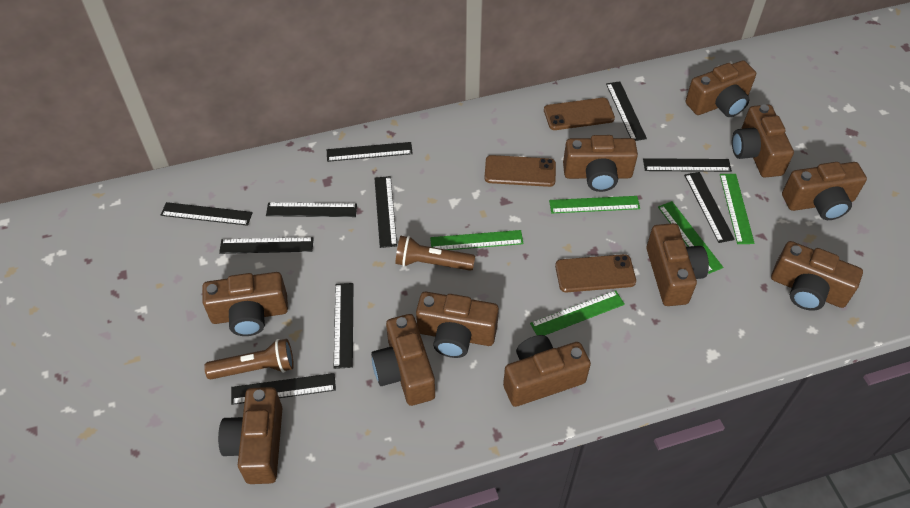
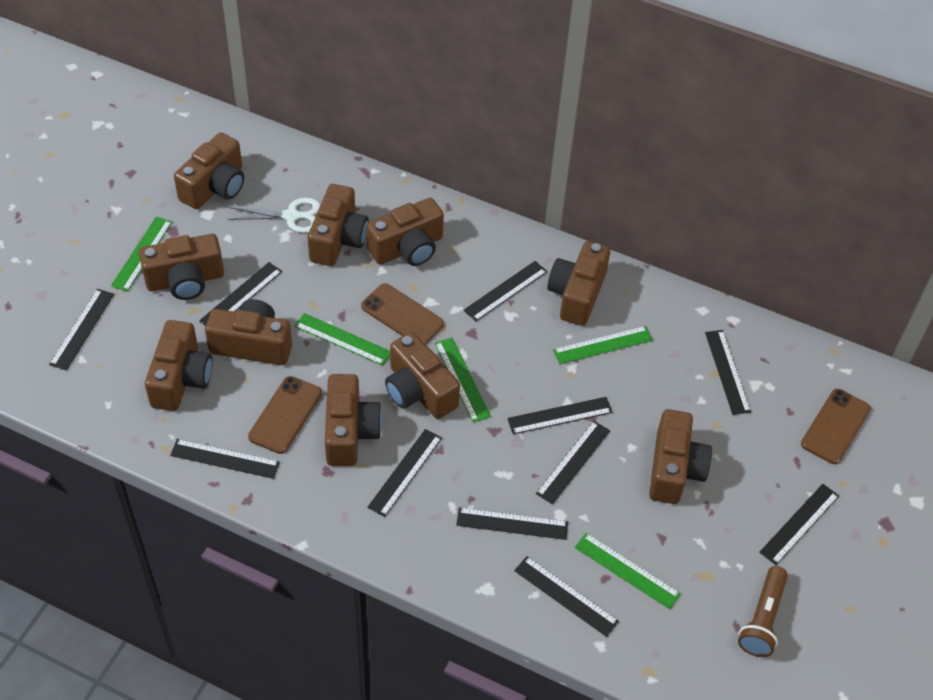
black ruler: [161,202,253,226] [219,237,314,254] [231,373,336,405] [266,203,357,217] [327,142,413,162] [334,283,353,369] [374,176,397,248] [606,81,647,141] [643,158,732,172] [684,172,735,243] = 10 -> [49,289,114,370] [170,439,280,479] [199,262,282,326] [367,429,442,517] [456,507,568,540] [463,261,547,322] [507,397,612,435] [514,556,619,637] [536,421,610,504] [705,330,751,415] [759,484,839,565] = 11
brown camera: [202,272,288,336] [218,387,283,484] [371,314,435,406] [416,292,499,358] [503,335,591,407] [563,135,638,192] [646,223,709,306] [686,60,756,117] [732,105,794,178] [771,241,863,311] [782,162,867,220] = 11 -> [139,234,224,300] [145,320,213,411] [174,132,244,209] [205,299,292,365] [308,184,369,266] [325,374,382,466] [366,198,444,266] [385,332,460,419] [547,241,610,326] [649,409,712,504] = 10
brown flashlight: [204,339,294,380] [395,236,475,271] = 2 -> [738,566,788,657] = 1
white scissors: none = 0 -> [228,198,320,233] = 1

